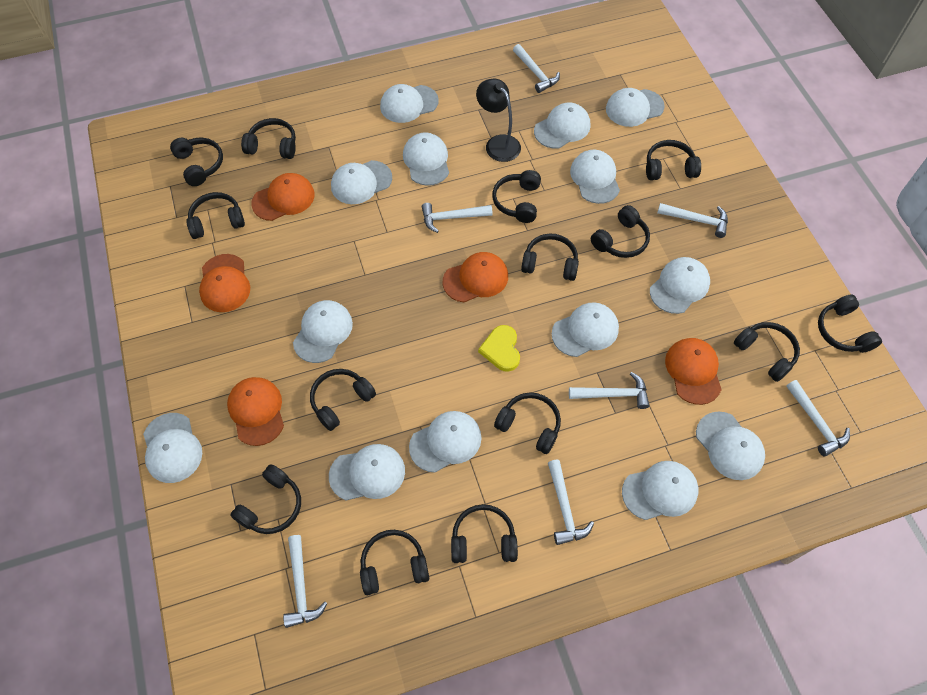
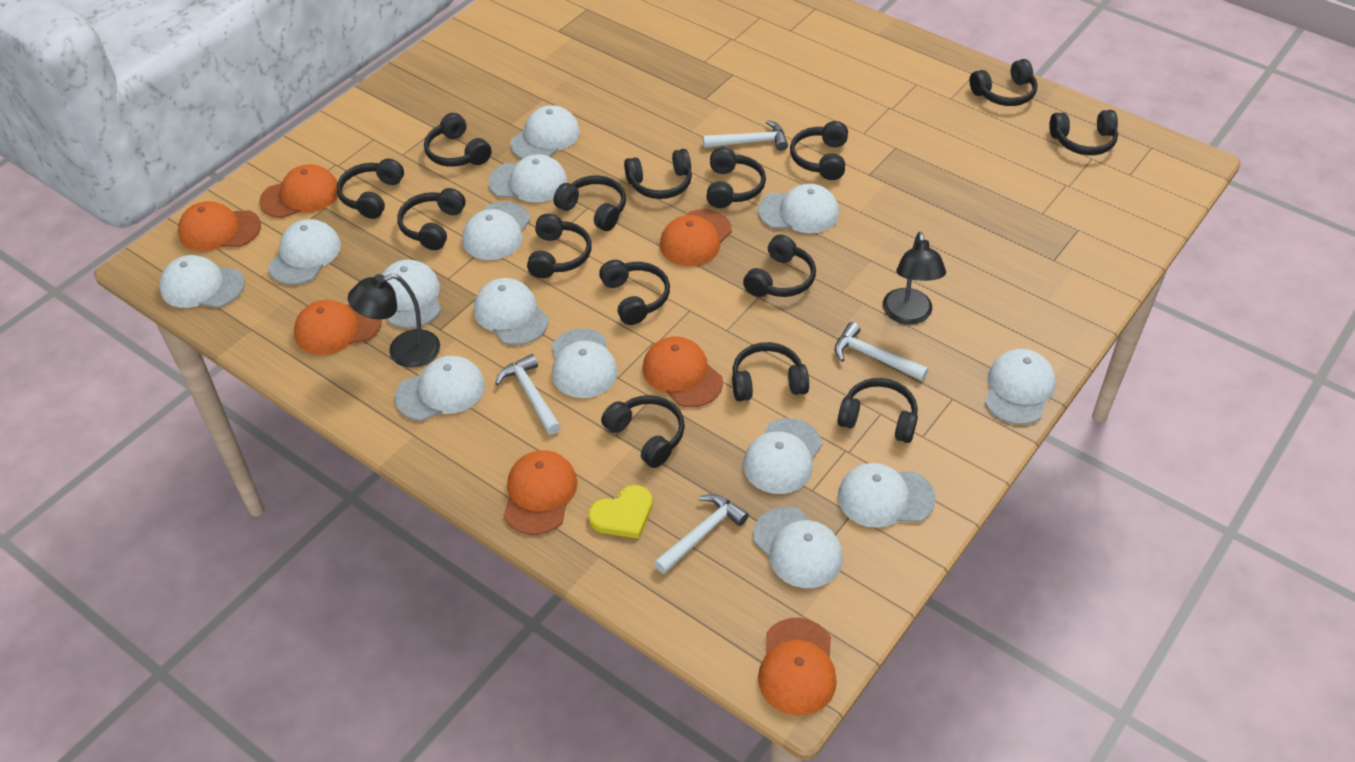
black headphones: [170,137,223,186] [186,192,245,239] [230,464,301,534] [241,118,296,159] [310,369,376,431] [360,530,429,595] [451,504,518,563] [492,170,541,223] [494,392,561,454] [521,233,579,281] [591,205,650,258] [646,140,701,180] [734,322,800,382] [818,294,882,353] = 14 -> [337,158,404,219] [397,188,465,250] [424,113,492,167] [527,214,592,278] [553,175,626,231] [599,260,670,325] [601,395,685,468] [624,149,692,199] [706,147,766,208] [732,342,809,401] [743,235,816,297] [790,121,848,180] [837,378,918,443] [969,59,1037,106] [1049,110,1118,155] = 15
black lamp: [476,78,521,162] = 1 -> [348,274,440,368] [883,232,946,325] = 2
orange cap: [199,254,250,312] [227,377,284,446] [251,173,315,221] [443,252,508,302] [665,338,722,405] = 5 -> [178,201,261,252] [259,164,338,218] [294,300,382,355] [503,450,577,535] [643,336,723,407] [660,209,732,266] [758,618,837,716] = 7
white hammer: [283,535,328,628] [422,203,493,233] [513,44,560,93] [548,460,594,545] [569,372,650,409] [657,203,728,238] [786,380,850,457] = 7 -> [495,354,561,434] [654,494,749,574] [703,120,788,151] [835,322,928,381] = 4

